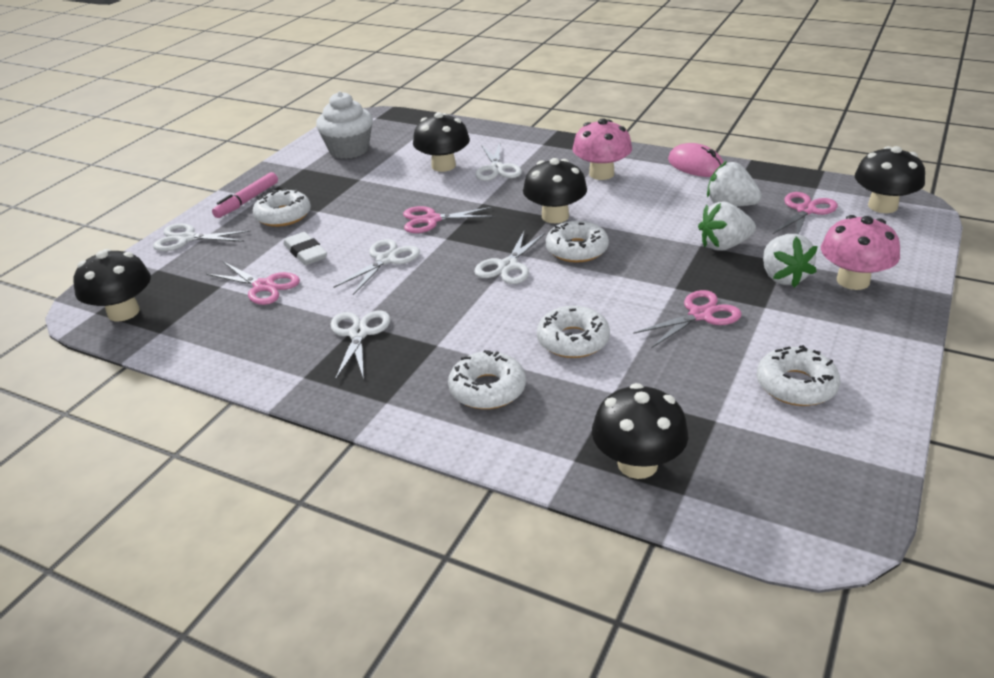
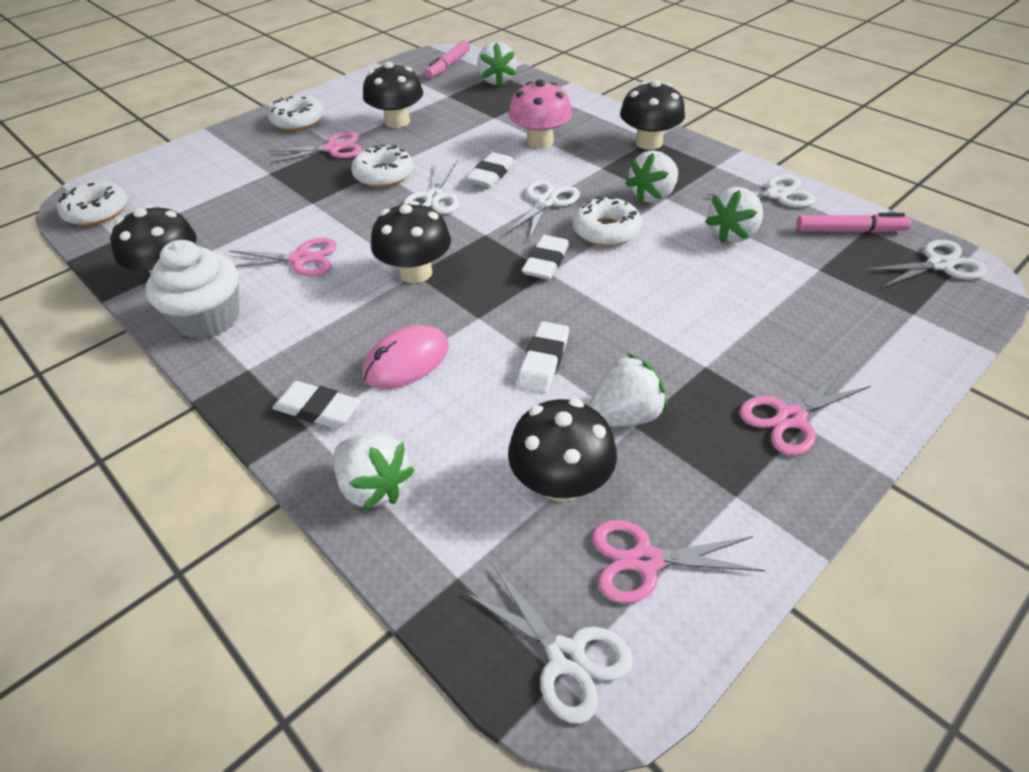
pink marker: [212,172,278,218] = 1 -> [425,40,470,79] [797,213,911,233] = 2
pink mushroom: [572,118,632,180] [821,215,900,290] = 2 -> [508,79,572,148] = 1
white donut: [253,188,311,227] [448,350,526,409] [537,306,610,358] [546,221,609,263] [757,345,840,406] = 5 -> [57,181,128,226] [268,95,324,131] [351,145,413,187] [573,196,642,246] = 4
white eraser: [283,232,327,265] = 1 -> [272,381,361,429] [467,152,515,187] [517,321,569,393] [522,235,570,280] = 4
white strawberry: [698,202,756,251] [707,161,762,206] [763,234,818,288] = 3 -> [334,433,415,511] [477,42,517,86] [588,353,667,427] [625,150,678,203] [705,187,763,243] = 5

